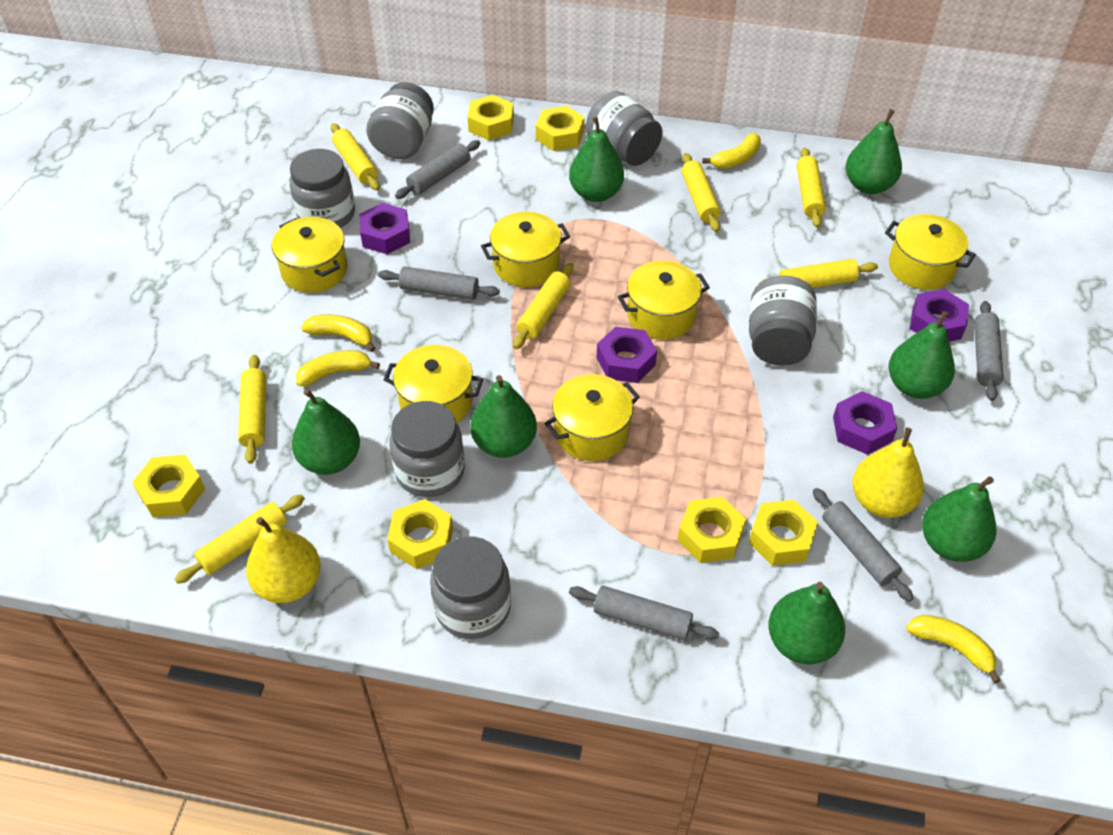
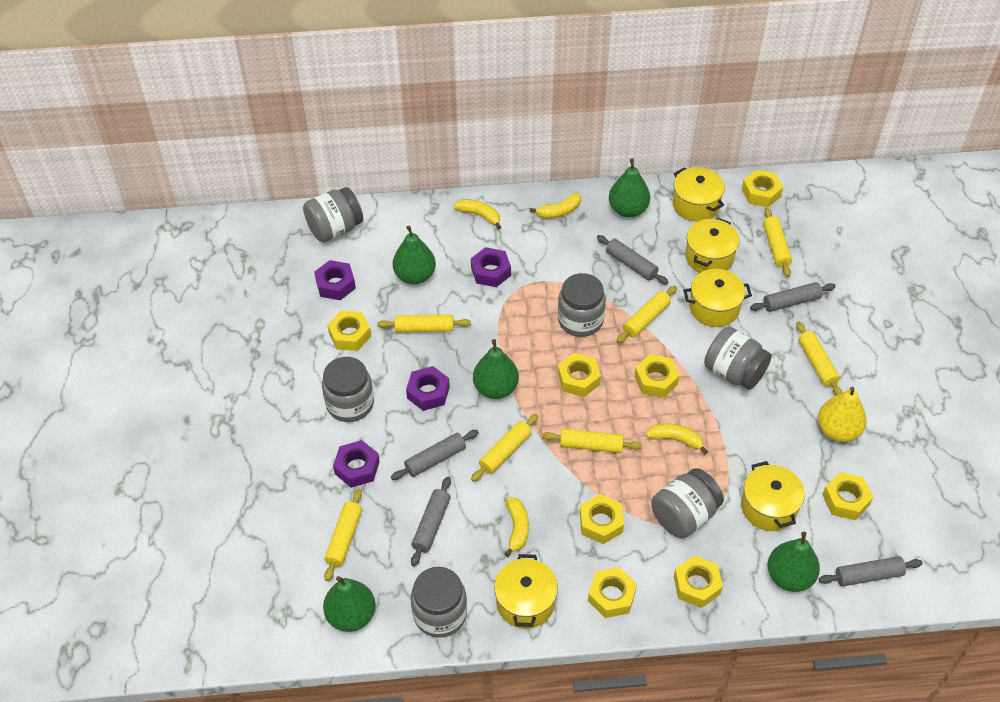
green pear: [292,389,360,475] [470,375,537,458] [569,117,624,202] [768,582,845,664] [846,109,902,194] [889,311,955,399] [922,476,996,562] = 7 -> [323,576,376,632] [393,225,436,284] [473,339,519,399] [609,158,650,218] [767,532,820,592] = 5
yellow nut: [132,454,205,518] [387,499,453,569] [468,95,514,140] [536,106,585,151] [678,497,746,563] [749,500,818,566] = 6 -> [327,311,371,351] [558,353,601,397] [580,494,624,544] [588,567,637,618] [634,354,680,398] [674,556,723,608] [742,170,783,207] [822,472,873,520] = 8
yellow pear: [246,517,321,603] [853,428,924,518] = 2 -> [818,387,867,442] = 1
yellow pot: [272,217,348,293] [384,345,483,423] [481,212,570,287] [544,374,640,461] [618,261,710,340] [885,214,976,290] = 6 -> [494,554,558,629] [673,167,725,222] [683,269,752,327] [685,218,739,273] [741,461,805,531] = 5

